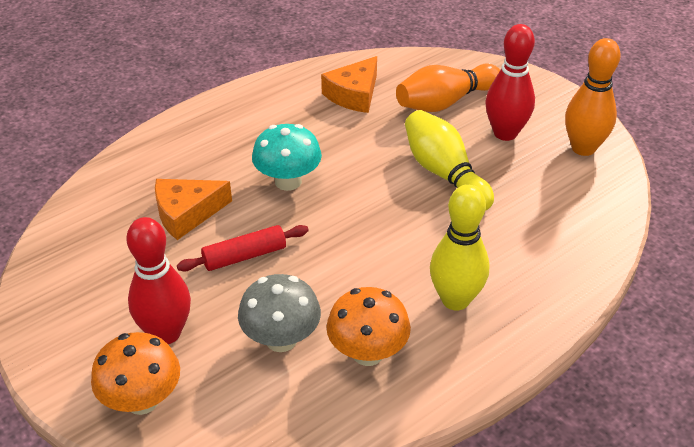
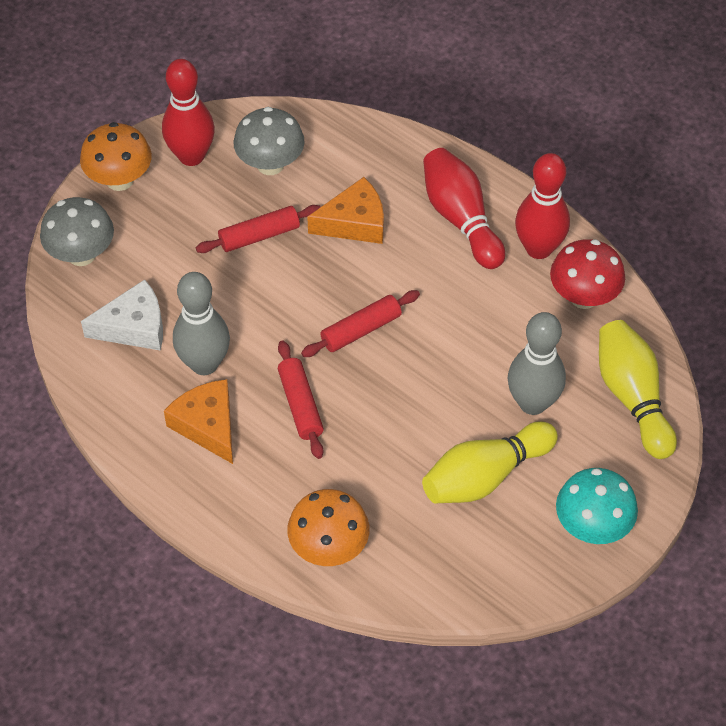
grey bowling pin: none = 0 -> [173,272,230,375] [508,312,566,415] = 2
grey mushroom: [238,274,321,352] = 1 -> [40,197,114,266] [233,107,305,175] = 2
orange bowling pin: [396,64,500,112] [565,38,621,156] = 2 -> none = 0
red bowling pin: [126,217,191,344] [485,24,535,141] = 2 -> [162,59,215,166] [423,148,505,269] [515,153,570,259] = 3
red mushroom: none = 0 -> [550,239,625,309] = 1
red rolling pin: [177,225,309,271] = 1 -> [196,205,320,253] [278,340,324,459] [301,290,420,357] = 3
white cheese: none = 0 -> [81,279,163,351] = 1

